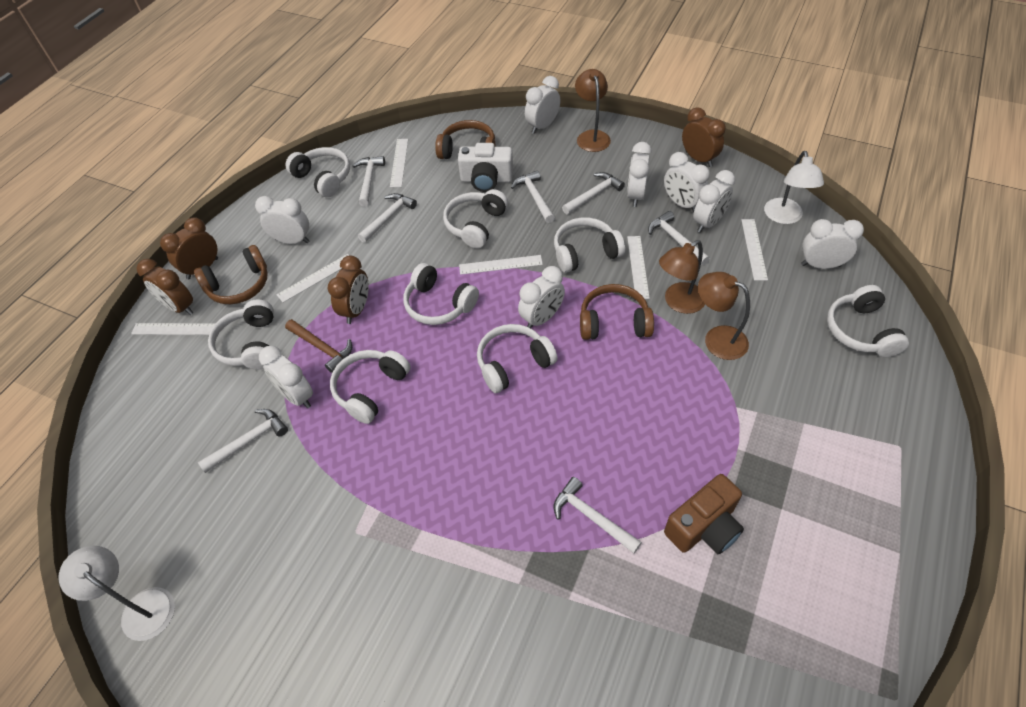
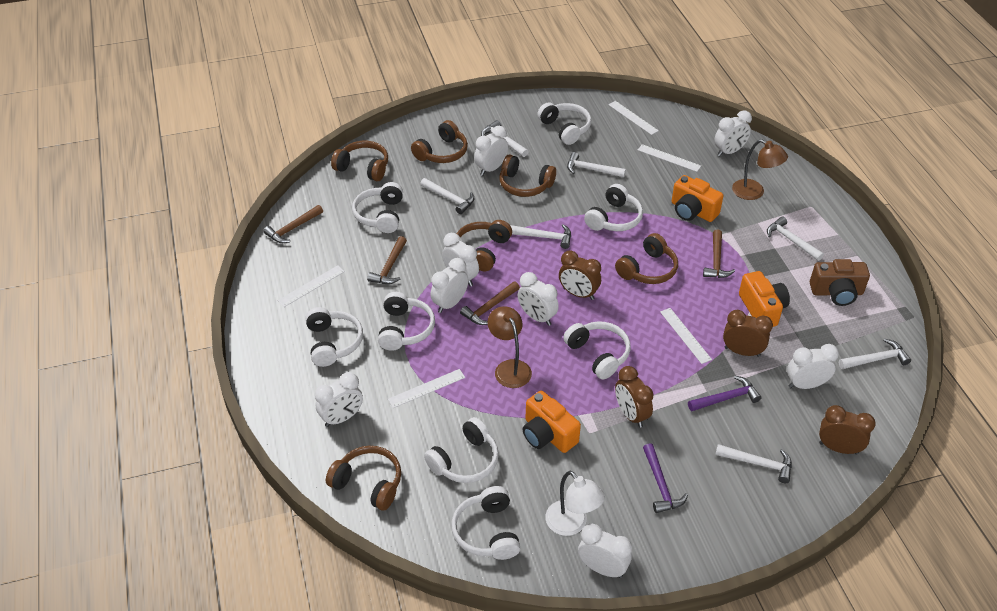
brown hammer: [285,319,352,373] = 1 -> [264,205,323,243] [367,236,407,284] [460,281,520,325] [703,229,735,278] = 4
brown headphones: [194,245,268,304] [435,120,495,159] [580,284,654,340] = 3 -> [326,446,401,510] [331,141,388,181] [411,120,468,163] [456,220,512,271] [500,155,556,197] [615,233,678,284] = 6
brown lamp: [575,69,611,152] [659,240,705,314] [698,272,750,360] = 3 -> [488,307,532,388] [732,139,788,200] = 2
orange camera: none = 0 -> [523,391,581,453] [672,175,723,222] [739,271,790,327] = 3
purple hammer: none = 0 -> [643,443,688,513] [688,376,761,411] = 2
white camera: [458,143,513,192] = 1 -> none = 0
white lamp: [58,546,175,641] [764,151,824,224] = 2 -> [545,471,605,536] = 1
white ruler: [131,323,216,335] [276,254,350,303] [390,139,408,187] [459,255,543,275] [627,236,650,299] [741,219,768,281] = 6 -> [277,265,345,307] [388,369,465,408] [608,101,659,135] [638,144,701,172] [660,308,712,364] = 5

